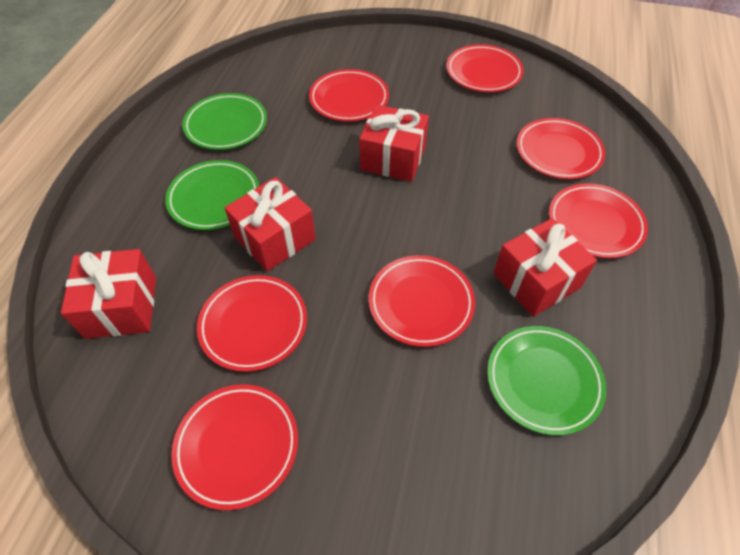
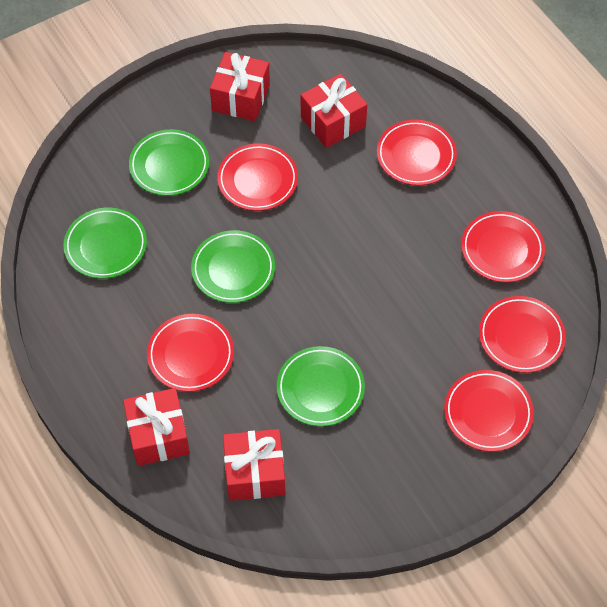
green plate: [165,160,259,230] [182,93,267,150] [487,326,606,436] = 3 -> [63,207,147,279] [129,129,209,196] [191,230,275,303] [277,346,365,427] = 4
red plate: [171,384,298,510] [197,275,307,372] [309,69,389,121] [369,255,475,347] [446,44,524,92] [517,118,605,179] [549,183,648,258] = 7 -> [147,314,234,392] [217,143,298,211] [377,120,457,186] [444,370,534,452] [461,211,545,282] [479,296,566,373] = 6

